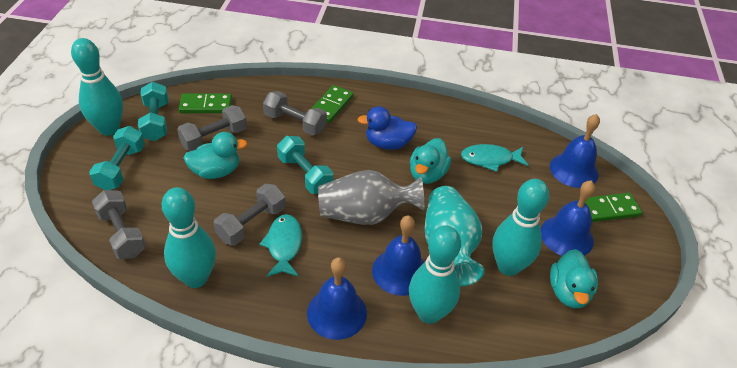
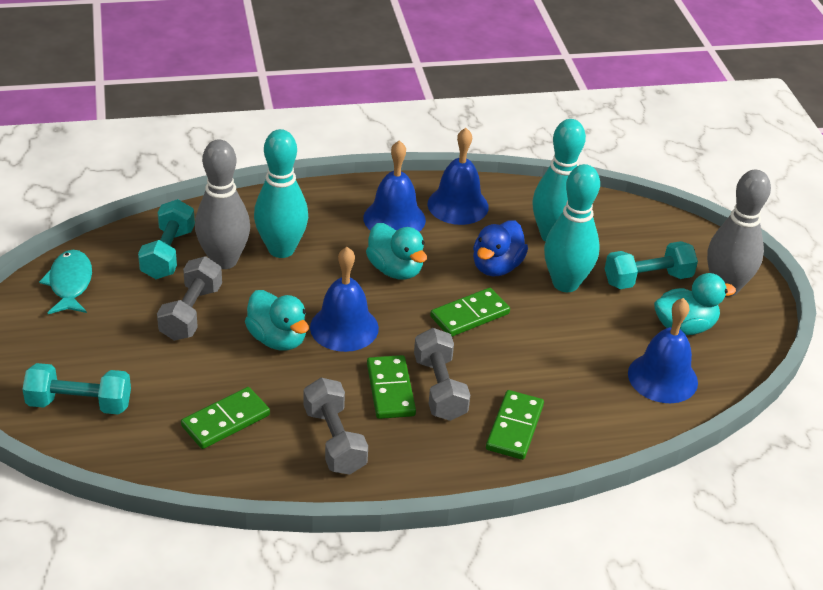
green domino: [179,93,232,113] [311,85,353,123] [585,193,642,222] = 3 -> [181,387,270,449] [367,355,416,419] [430,288,510,337] [486,390,544,460] = 4
grey bowling pin: none = 0 -> [195,139,250,269] [707,170,771,296] = 2
grey dumbbell: [92,190,146,259] [177,105,247,151] [214,184,286,245] [263,91,327,135] = 4 -> [157,256,222,341] [304,378,368,475] [414,328,470,421] = 3
grey vase: [318,170,424,225] = 1 -> none = 0
turquoise bowling pin: [71,38,123,136] [162,187,216,288] [409,225,461,324] [492,179,549,276] = 4 -> [254,129,308,258] [532,119,586,242] [544,164,600,292] = 3
turquoise fish: [259,214,302,277] [461,144,529,172] = 2 -> [39,250,92,314] = 1
turquoise vase: [424,186,484,286] = 1 -> none = 0

